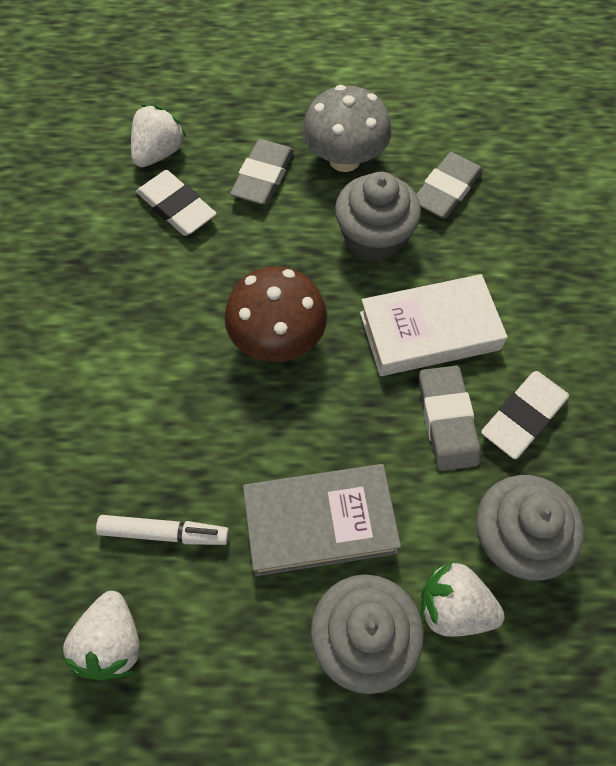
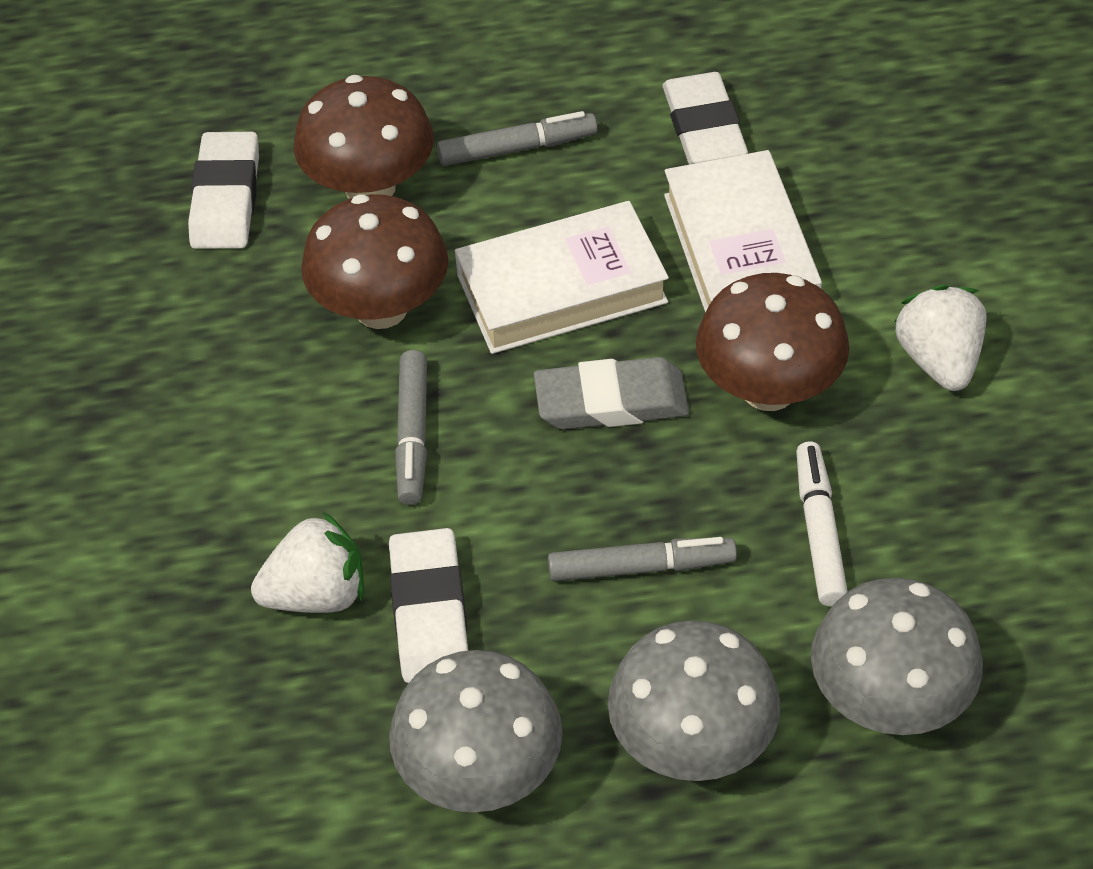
brown mushroom: [225,266,327,362] = 1 -> [294,75,434,199] [301,194,448,329] [696,273,849,411] = 3
grey book: [243,464,401,576] = 1 -> none = 0
grey cupcake: [311,574,424,694] [335,172,421,262] [476,475,584,580] = 3 -> none = 0
grey eraser: [230,139,294,205] [416,152,483,219] [419,366,480,471] = 3 -> [534,357,689,430] = 1
grey marker: none = 0 -> [395,350,427,505] [437,111,598,166] [548,537,737,582] = 3
grey mushroom: [302,85,392,172] = 1 -> [389,650,562,813] [608,620,780,781] [811,578,983,735] = 3
white book: [360,274,508,376] = 1 -> [455,201,669,354] [664,150,822,312] = 2
white eraser: [136,170,217,236] [481,371,569,459] = 2 -> [188,131,259,249] [389,528,468,683] [663,72,748,165] = 3
white strawberry: [61,591,140,681] [131,105,187,167] [421,562,505,637] = 3 -> [251,512,364,613] [894,285,986,391] = 2

